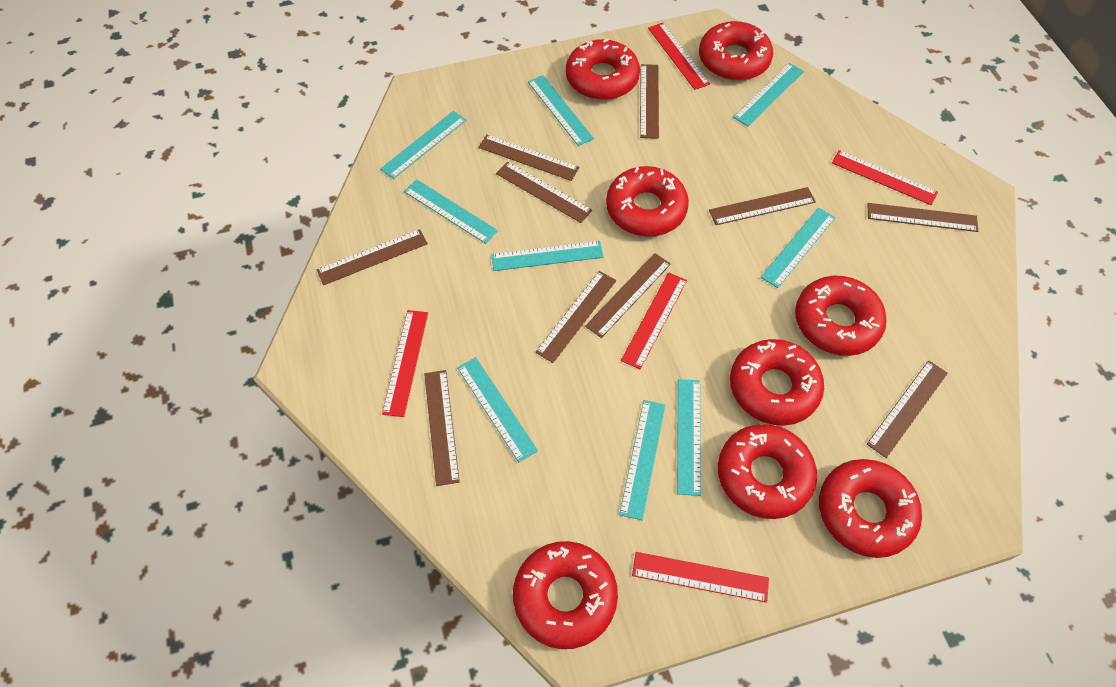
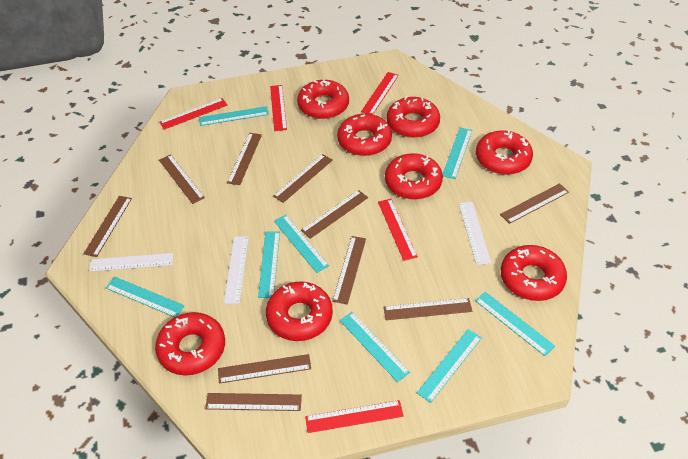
turquoise ruler: [380,111,466,179] [404,179,498,244] [457,357,538,462] [491,241,603,271] [528,75,594,146] [619,400,665,520] [677,379,701,496] [733,63,804,126] [761,208,836,288] = 9 -> [106,277,185,317] [199,106,269,126] [258,231,280,298] [274,215,329,273] [340,312,410,382] [417,329,482,403] [443,127,472,179] [475,292,555,356] = 8
white ruler: none = 0 -> [89,253,173,272] [224,237,249,304] [459,202,491,265] = 3

